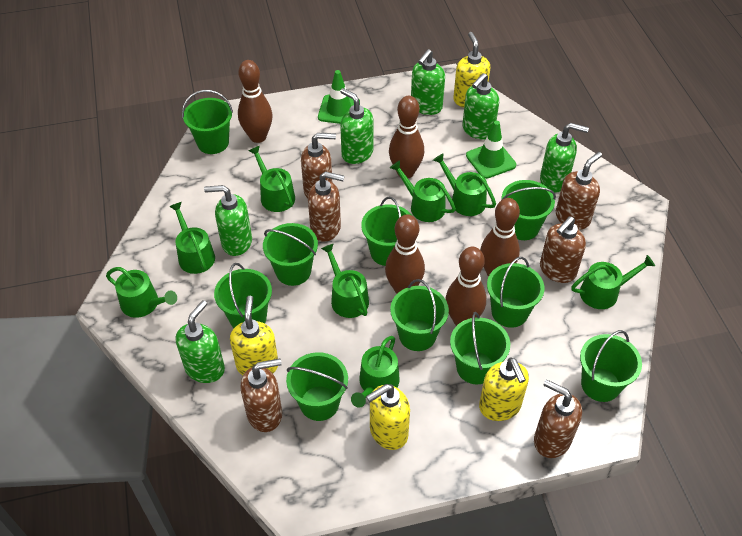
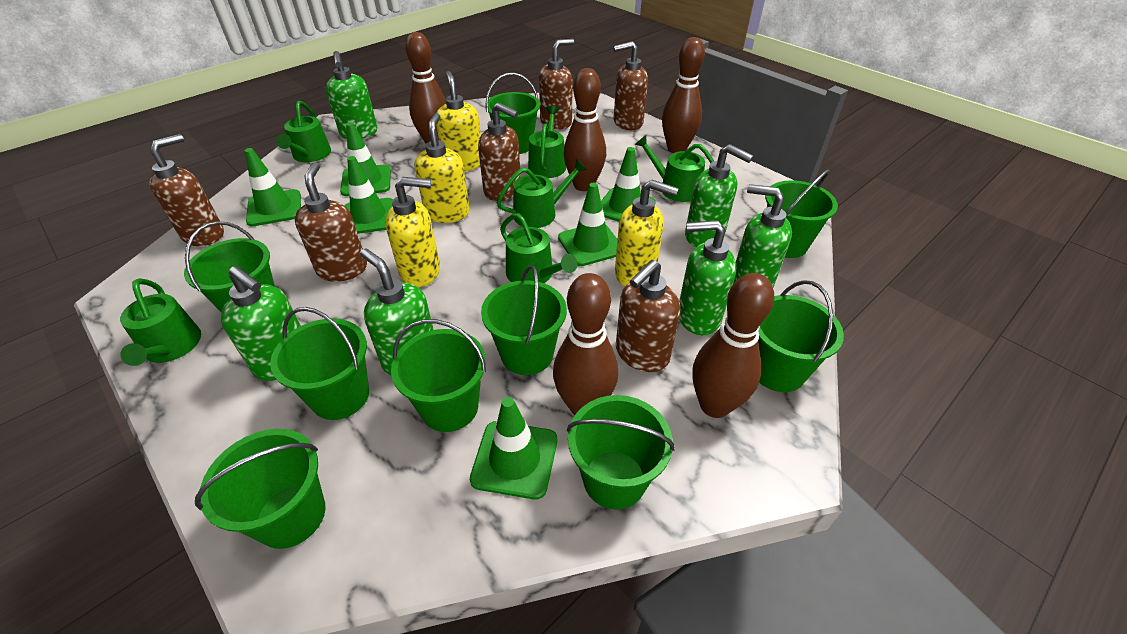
green bucket: [182,90,233,154] [214,263,272,328] [263,223,318,286] [286,352,348,421] [361,197,411,266] [390,279,449,351] [450,312,510,384] [487,257,545,328] [502,180,556,240] [580,330,642,402] = 10 -> [184,221,275,312] [195,429,325,549] [270,307,369,420] [391,319,486,432] [481,265,567,375] [485,73,540,154] [567,395,675,510] [758,280,844,392] [765,169,838,258] = 9
green traffic cone: [318,70,360,124] [466,121,516,179] = 2 -> [245,148,301,227] [340,122,391,196] [344,156,393,234] [470,397,557,500] [558,183,618,266] [601,147,656,222] = 6
green watering can: [106,267,177,318] [169,202,215,274] [249,146,295,212] [321,243,369,318] [351,336,400,408] [390,160,456,222] [433,153,496,216] [571,255,655,309] = 8 -> [120,278,201,366] [276,101,331,162] [496,159,587,228] [500,213,577,283] [528,106,566,178] [635,135,714,202] = 6

